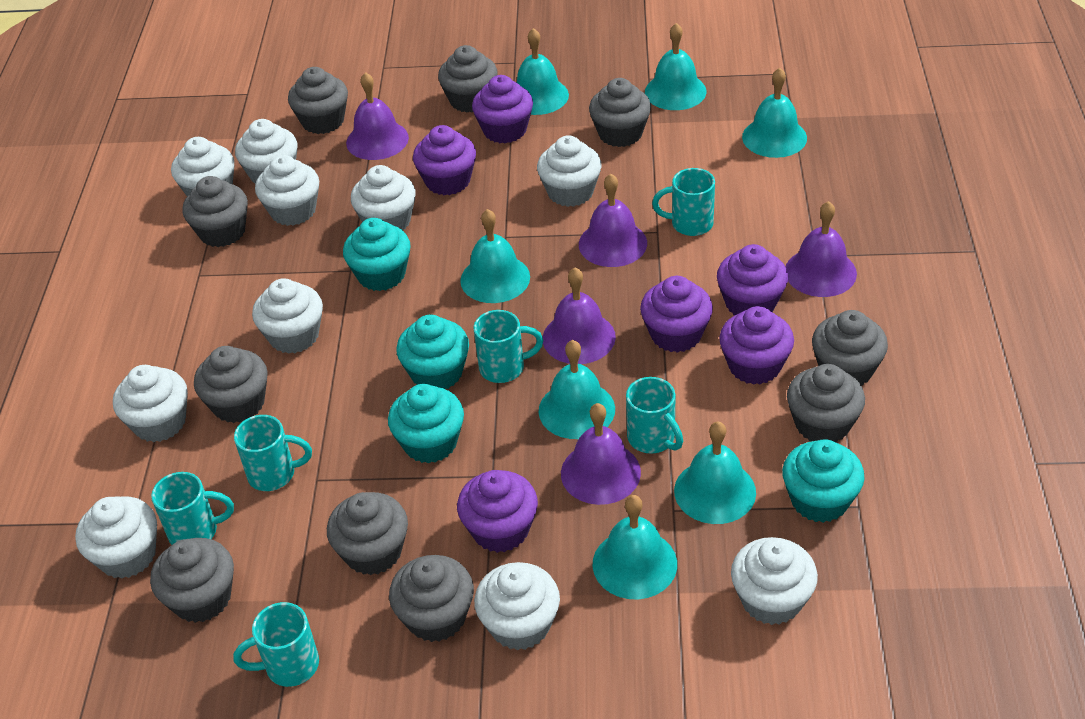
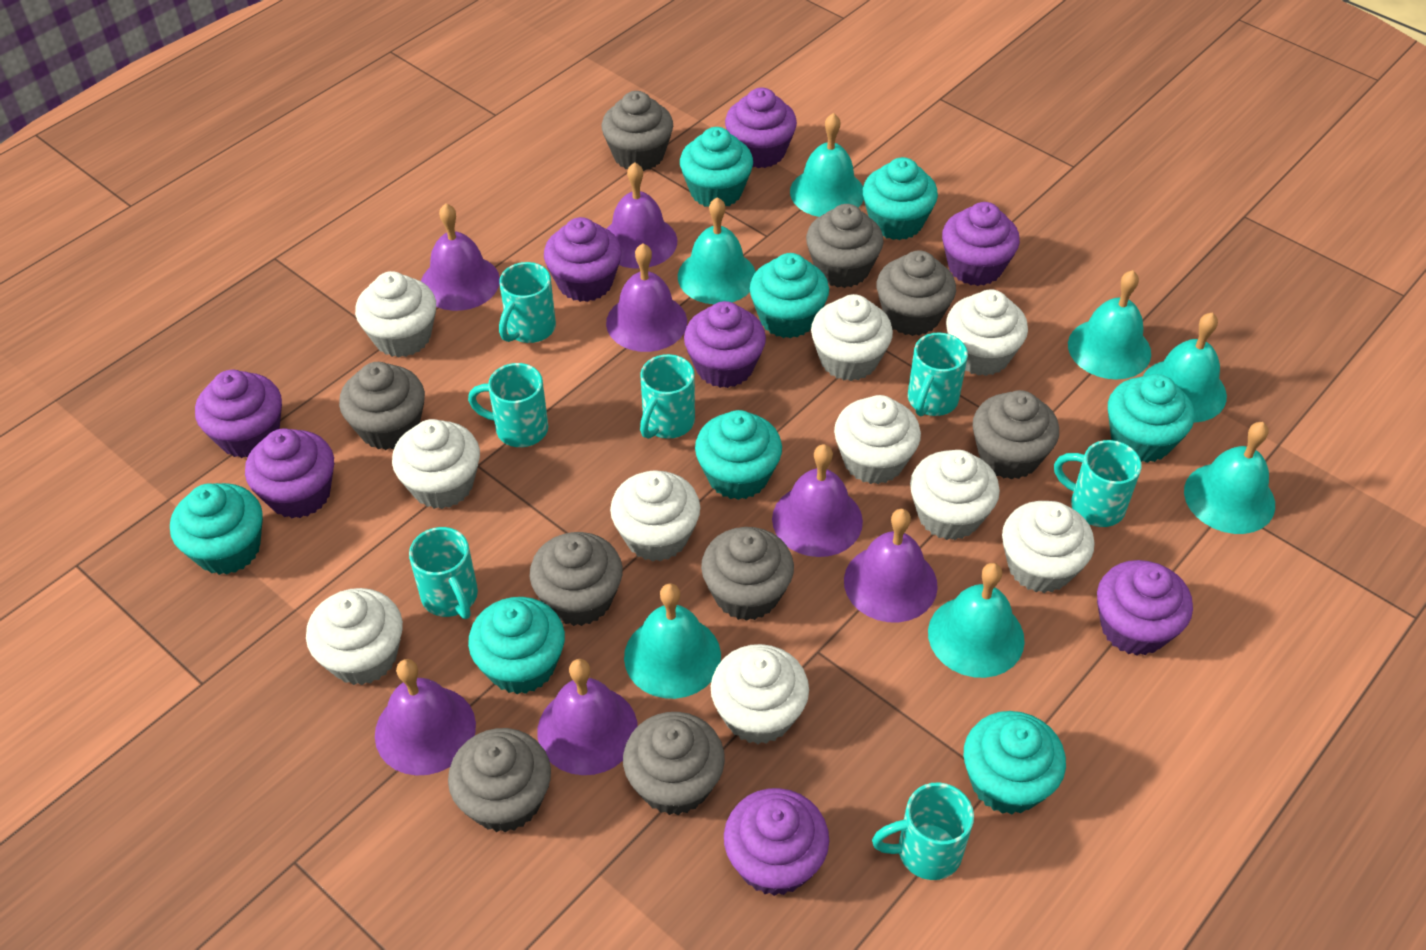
grey cupcake: [150,538,234,623] [182,176,248,247] [194,346,268,423] [288,67,348,134] [327,492,408,575] [389,555,474,642] [438,45,498,113] [589,78,651,147] [787,364,865,442] [812,310,888,386] = 10 -> [339,362,425,450] [448,728,551,833] [529,532,623,626] [602,91,673,171] [623,712,725,815] [701,527,794,621] [806,204,884,288] [877,250,956,336] [973,390,1059,480] = 9
purple bell: [346,72,409,160] [543,268,616,364] [561,403,641,505] [579,174,647,267] [785,201,857,297] = 5 -> [375,659,476,776] [421,203,500,311] [537,659,638,775] [606,162,677,269] [606,244,687,352] [772,444,863,557] [844,509,938,622] = 7
purple cupcake: [413,125,476,195] [457,470,538,553] [472,75,533,144] [640,276,713,353] [717,244,788,315] [719,306,794,385] = 6 -> [195,370,282,458] [245,428,334,518] [544,217,622,302] [684,301,766,388] [724,788,829,896] [725,88,797,168] [942,202,1020,286] [1097,560,1193,655] = 8
turquoise cupcake: [343,218,411,291] [388,384,464,464] [396,315,469,389] [782,439,865,523] = 4 -> [170,483,263,575] [468,597,565,694] [680,127,753,207] [695,410,782,500] [750,253,829,339] [863,157,938,240] [964,711,1066,815] [1107,374,1194,463] = 8
turquoise mug: [151,472,234,545] [233,602,319,687] [234,415,312,491] [474,310,543,383] [626,377,683,454] [652,168,715,236] = 6 -> [409,527,478,619] [468,363,548,447] [499,262,556,343] [640,354,695,439] [872,782,974,880] [908,332,968,417] [1054,440,1142,527] = 7

